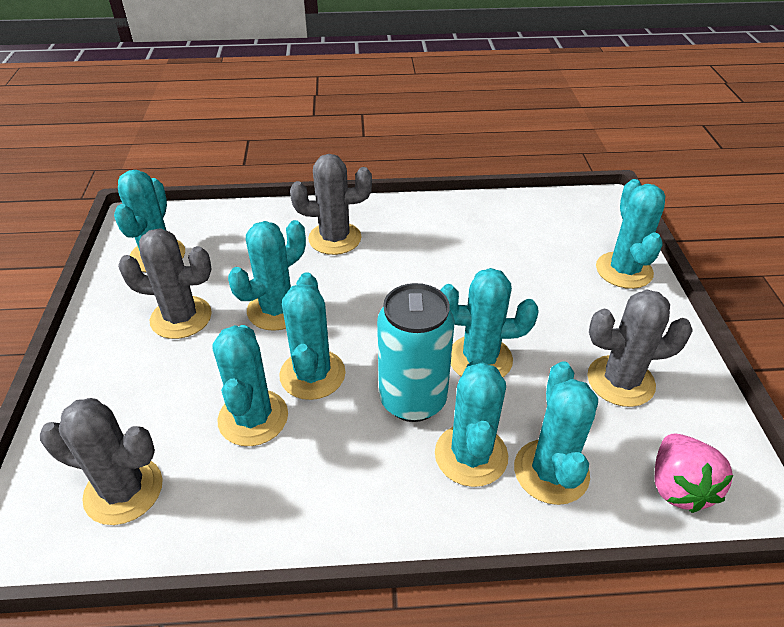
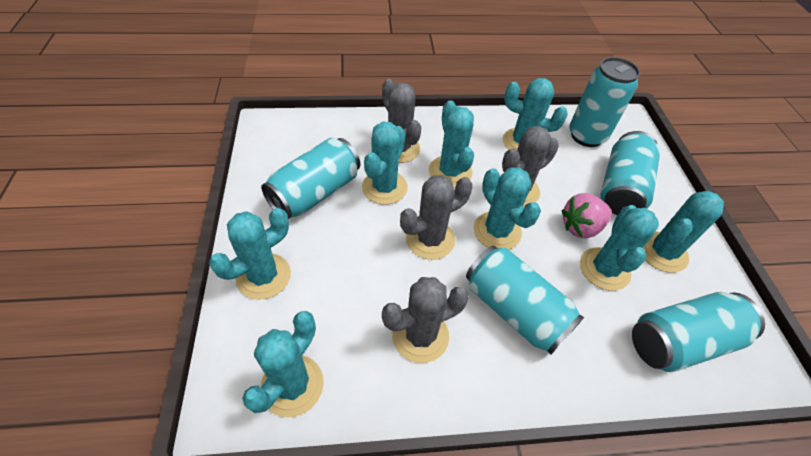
turquoise can: [377,283,454,422] = 1 -> [261,138,360,219] [466,246,584,355] [569,57,640,147] [600,131,660,215] [632,292,765,372] = 5

